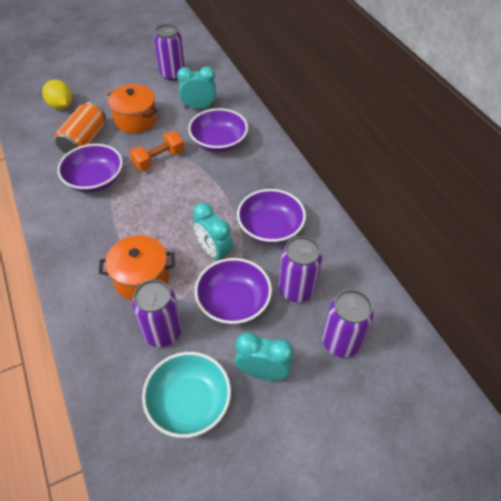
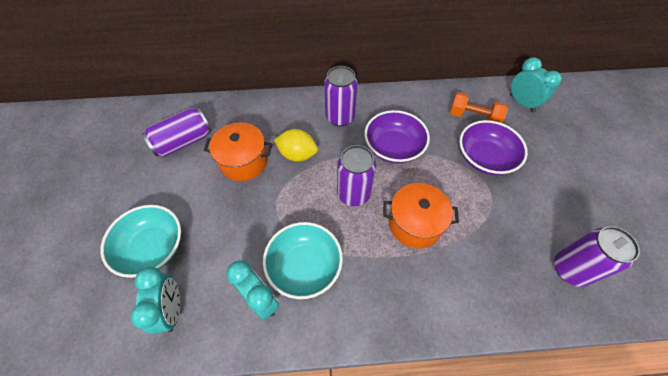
orange can: [55,102,106,154] = 1 -> none = 0
purple bowl: [57,144,123,193] [188,108,248,152] [195,258,272,325] [237,189,306,244] = 4 -> [365,110,430,164] [459,120,528,175] = 2
turquoise bowl: [142,352,231,438] = 1 -> [100,205,181,278] [263,222,343,299] = 2

